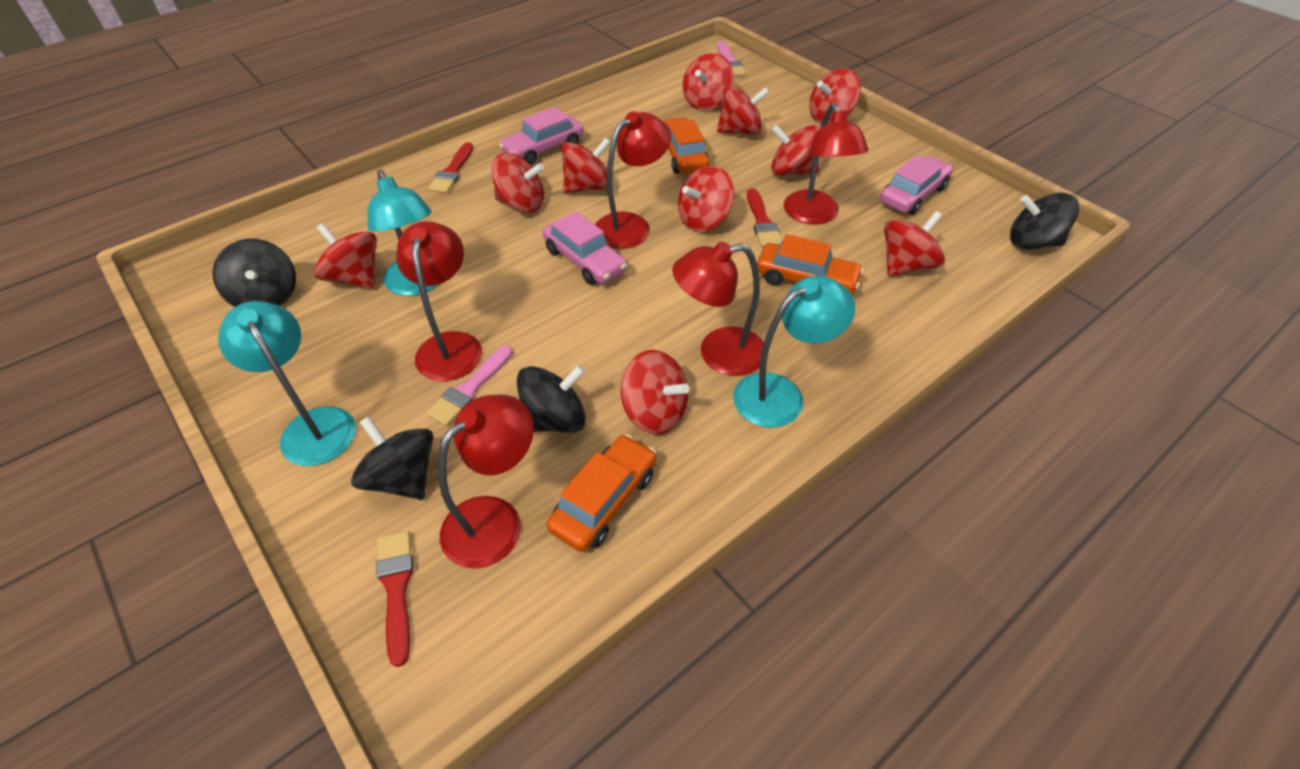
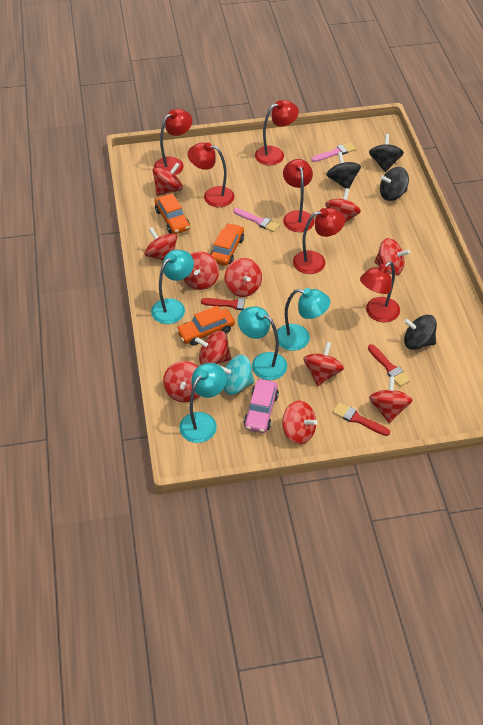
pink car: [499,107,584,165] [543,211,627,285] [880,155,953,215] = 3 -> [244,379,279,433] = 1
red lamp: [396,221,482,381] [438,395,534,569] [595,111,671,249] [672,242,764,376] [783,103,868,225] = 5 -> [154,109,192,175] [188,142,234,207] [255,100,299,165] [283,159,315,232] [293,208,345,274] [360,261,400,322] = 6
red spinning top: [314,223,377,289] [491,152,544,213] [561,137,611,193] [621,350,689,434] [678,166,734,232] [683,53,734,110] [717,85,770,135] [771,125,820,175] [809,68,861,124] [884,211,945,276] = 10 -> [145,227,177,261] [153,162,183,196] [163,361,199,403] [183,251,219,290] [195,331,231,365] [224,258,262,297] [283,400,317,444] [303,342,344,386] [325,188,361,224] [369,376,413,423] [374,238,410,275] = 11
turquoise lamp: [218,301,356,466] [368,170,438,296] [733,276,855,428] = 3 -> [151,250,194,324] [179,363,226,443] [238,306,287,380] [277,288,331,351] = 4
turquoise spinning top: none = 0 -> [219,355,254,395] = 1

